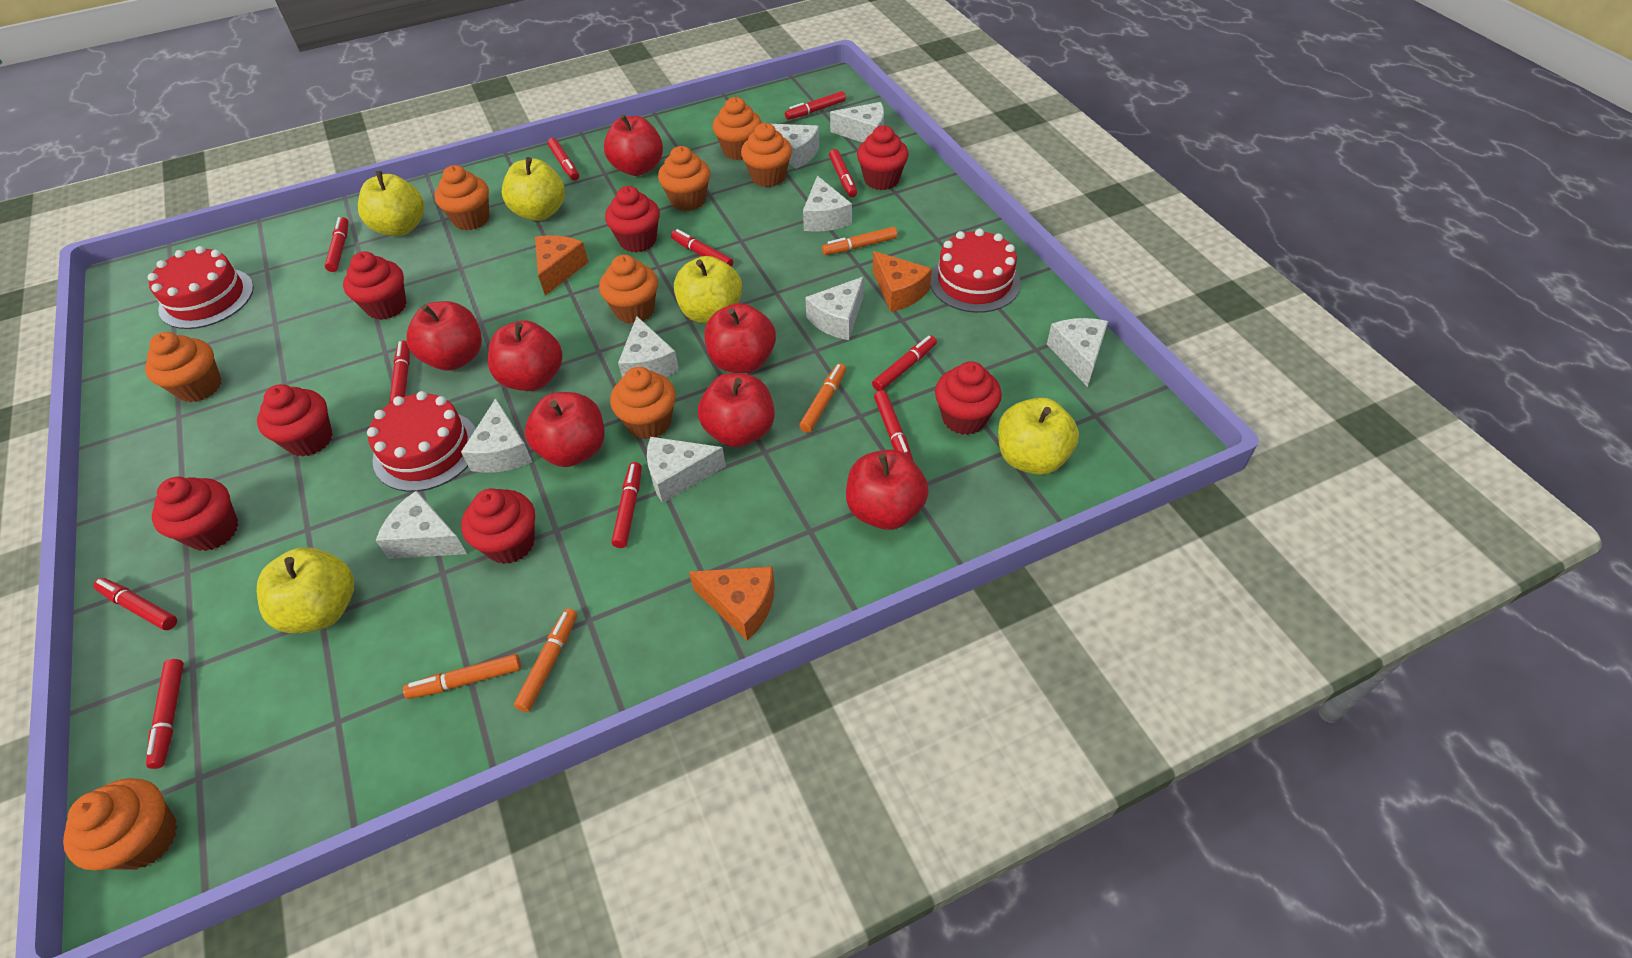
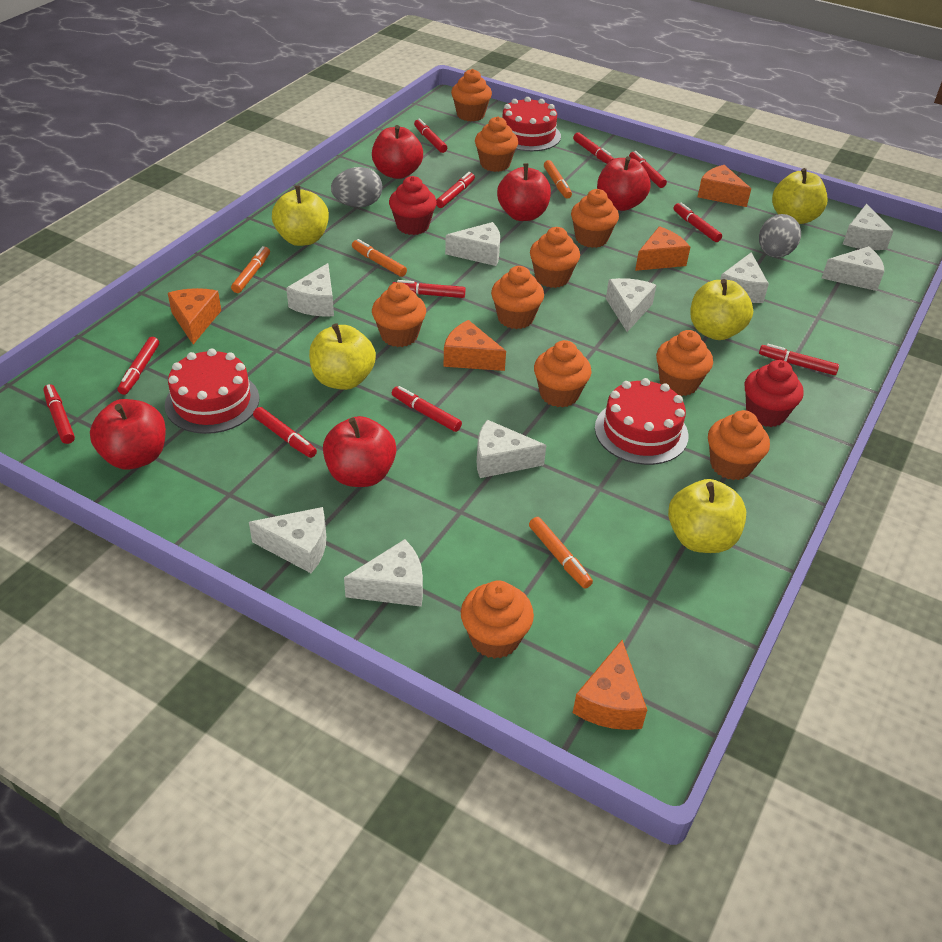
grey egg: none = 0 -> [331,167,382,207] [759,214,801,258] = 2
orange cheese: [535,235,588,296] [689,566,775,641] [873,251,932,312] = 3 -> [168,288,221,344] [443,320,506,371] [573,640,647,730] [635,226,690,271] [698,165,751,207] = 5
orange cupcake: [63,778,177,870] [145,332,221,402] [435,165,490,231] [599,255,658,324] [610,367,676,439] [658,146,710,211] [712,97,762,160] [741,123,792,187] = 8 -> [372,282,426,347] [451,69,492,121] [461,580,534,659] [475,116,518,172] [491,266,544,329] [530,227,580,288] [534,340,592,408] [571,189,619,248] [656,330,713,396] [708,410,770,480] = 10
red apple: [406,301,482,371] [488,320,563,391] [525,392,604,467] [604,114,663,176] [698,373,775,447] [704,303,776,373] [846,450,929,530] = 7 -> [90,399,166,470] [323,416,396,487] [372,125,423,179] [497,163,551,221] [597,156,650,211] = 5
red cupcake: [152,477,238,551] [257,384,332,457] [343,251,407,320] [461,488,535,564] [605,186,660,252] [857,125,909,190] [935,361,1002,435] = 7 -> [389,176,437,235] [744,360,804,427] = 2

